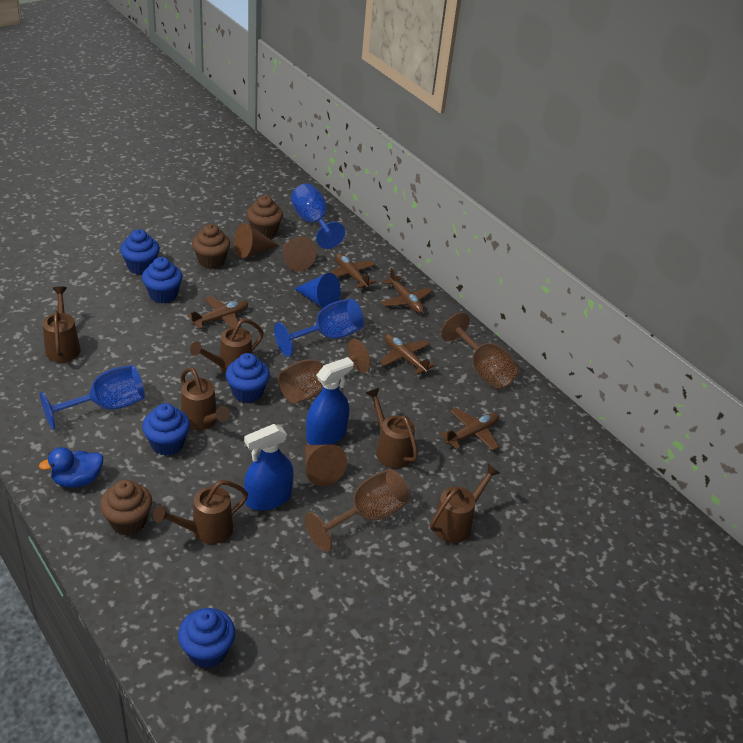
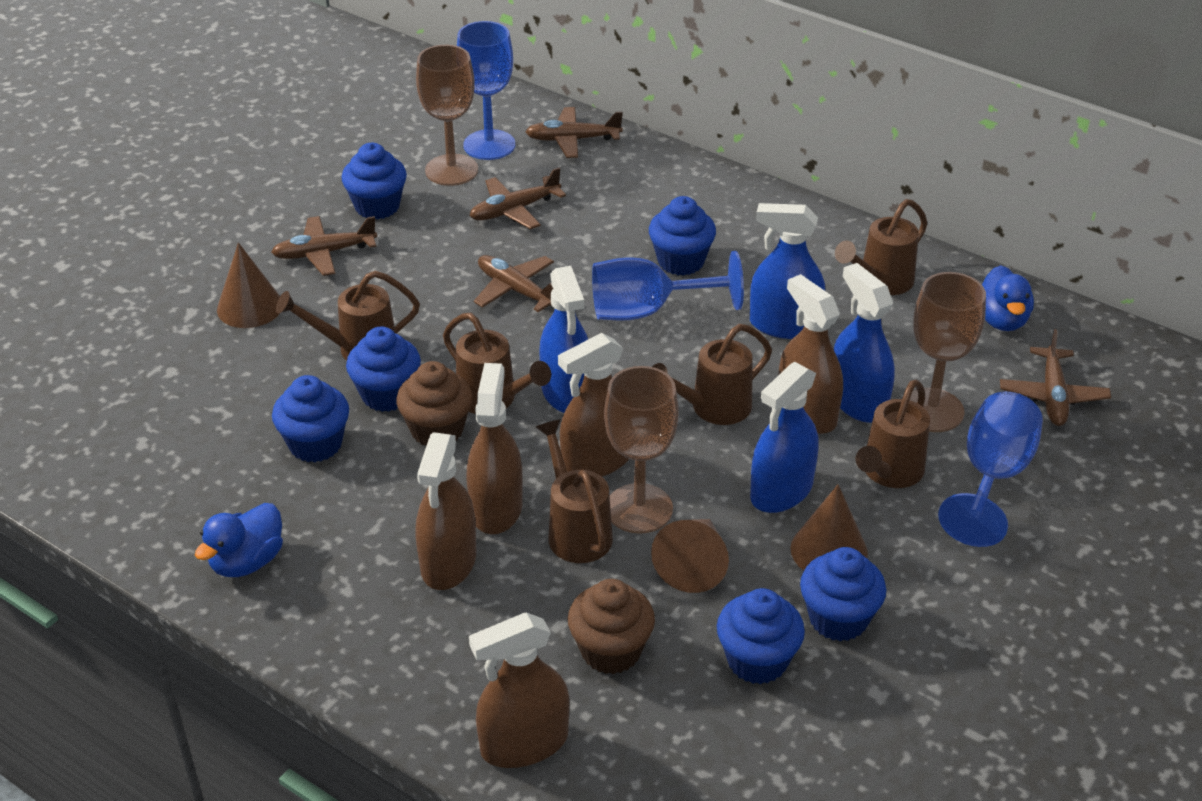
blue cone: [294,273,340,308] = 1 -> none = 0
blue cupcake: [120,229,160,275] [142,257,183,303] [142,403,190,456] [178,608,235,668] [225,353,270,403] = 5 -> [272,375,349,463] [342,143,407,219] [346,327,421,412] [649,196,716,276] [717,588,805,684] [800,547,886,642] = 6
blue duck: [39,447,103,488] = 1 -> [195,503,283,577] [982,265,1034,331] = 2
blue spray bottle: [244,424,294,511] [306,357,354,445] = 2 -> [539,266,588,413] [750,203,825,339] [750,362,819,513] [833,263,895,423] = 4
brown cupcake: [100,480,152,535] [192,224,230,269] [247,195,283,238] = 3 -> [396,361,473,446] [568,579,655,674] = 2
brown spray bottle: none = 0 -> [416,432,476,590] [466,363,523,534] [469,612,570,768] [558,333,629,477] [778,274,843,434] = 5

